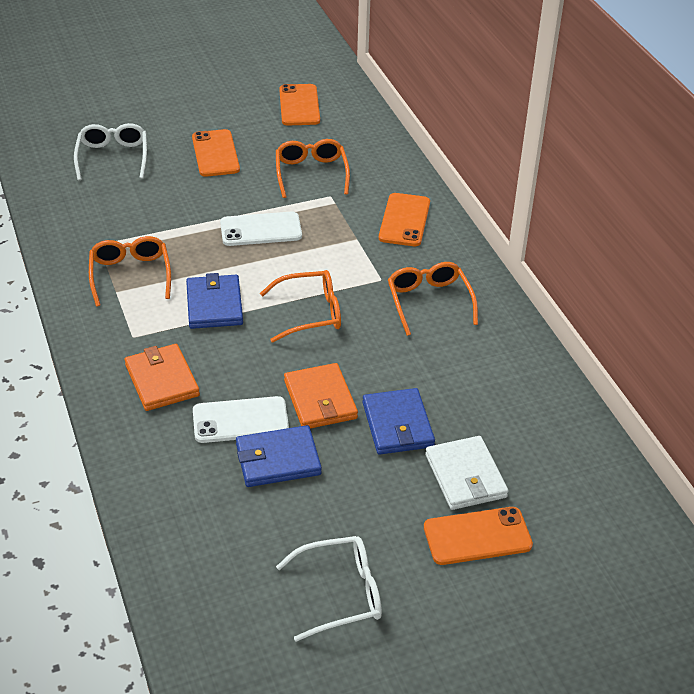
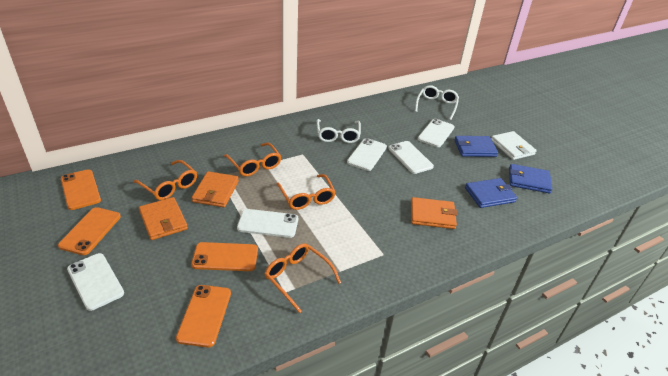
orange wallet: [125,344,200,411] [284,363,358,429] = 2 -> [139,197,188,240] [192,171,239,207] [411,197,457,229] = 3
white phone: [193,396,289,443] [220,212,302,246] = 2 -> [67,253,124,311] [237,209,298,238] [347,138,387,171] [388,141,434,174] [418,119,455,147] = 5

